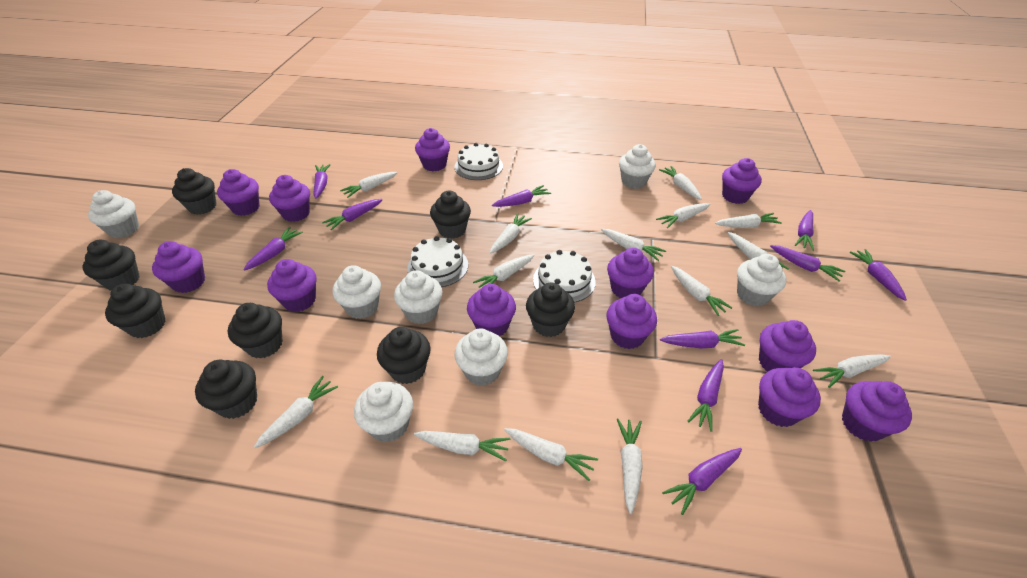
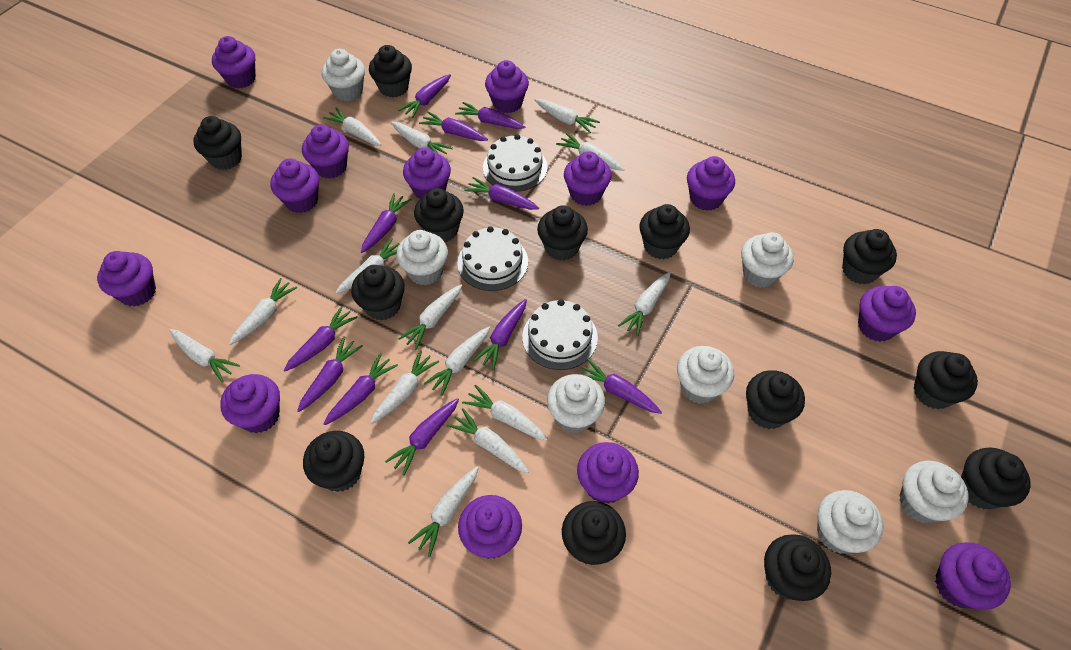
black cupcake: [82,240,140,291] [105,284,166,338] [172,168,217,215] [195,360,257,419] [228,303,283,359] [377,327,431,384] [430,190,471,239] [526,283,575,337] = 8 -> [194,116,242,170] [303,431,364,492] [351,265,405,321] [369,45,412,97] [414,188,464,242] [537,205,588,261] [562,501,626,565] [639,204,690,259] [746,370,805,429] [764,534,831,601] [842,229,897,285] [913,351,978,409] [961,447,1031,509] = 13
purple carrot: [243,227,303,271] [313,164,331,199] [322,199,383,231] [492,185,551,207] [660,329,745,348] [662,448,742,515] [688,359,724,432] [770,245,845,282] [795,210,814,251] [849,249,907,301] = 10 -> [284,306,358,371] [297,337,363,412] [324,353,398,425] [361,193,412,253] [385,398,459,476] [398,74,451,118] [419,112,488,141] [455,102,525,129] [464,177,539,210] [473,299,527,370] [580,359,662,414] = 11
purple cupcake: [152,241,205,293] [217,169,260,216] [267,259,317,312] [269,175,310,222] [415,128,450,171] [467,284,516,336] [606,294,657,349] [607,248,654,298] [722,158,762,204] [758,367,821,427] [759,320,816,371] [842,381,912,442] = 12 -> [97,251,156,306] [212,36,256,88] [220,374,280,433] [270,159,319,213] [302,124,349,179] [403,147,451,199] [458,495,522,559] [485,60,529,113] [564,151,612,206] [577,442,639,504] [687,156,735,211] [858,286,916,342] [935,542,1011,610] = 13

